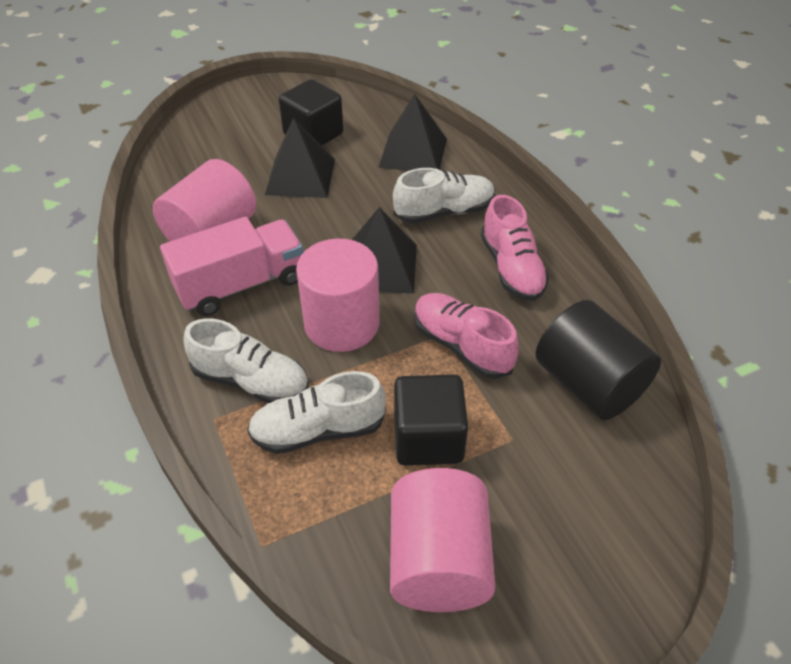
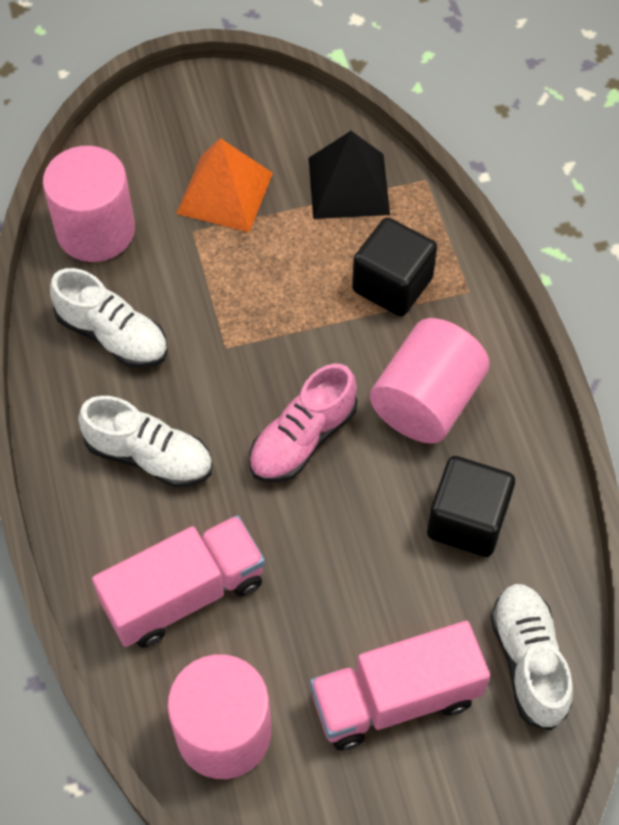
black cylinder: [536,300,661,420] = 1 -> none = 0
black pyramid: [265,117,335,198] [352,207,417,293] [378,94,447,171] = 3 -> [309,131,390,219] = 1
orange pyramid: none = 0 -> [176,138,273,232] = 1
pink shoe: [414,293,519,379] [481,195,549,301] = 2 -> [249,363,357,482] = 1
pink truck: [160,217,303,316] = 1 -> [92,515,265,648] [310,621,490,750] = 2

